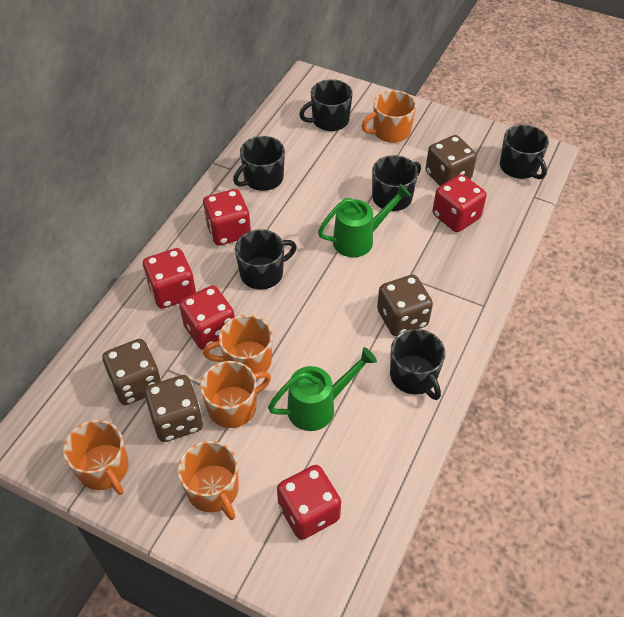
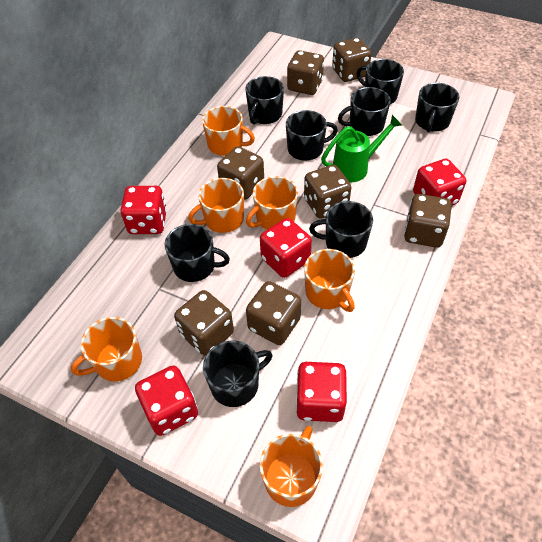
black mug: [233,136,285,191] [235,229,297,289] [299,79,353,131] [372,155,421,211] [390,329,445,400] [500,125,549,179] = 6 -> [165,224,230,282] [203,341,273,407] [245,76,284,124] [286,110,338,161] [309,201,373,258] [338,87,391,136] [356,59,404,104] [415,83,459,132] = 8
brown dice: [102,339,162,405] [144,375,203,442] [377,275,433,336] [425,135,477,186] = 4 -> [174,290,234,356] [217,146,264,200] [246,281,301,345] [287,50,324,95] [304,165,352,219] [332,38,372,82] [404,194,452,248] = 7
green watering can: [268,347,377,431] [318,184,411,257] = 2 -> [321,115,402,182] = 1
orange mug: [63,420,129,495] [178,441,239,520] [200,361,271,428] [203,315,273,373] [362,90,416,143] = 5 -> [71,317,142,381] [188,178,244,233] [202,106,255,156] [246,176,298,230] [260,426,323,507] [304,249,355,312] = 6

